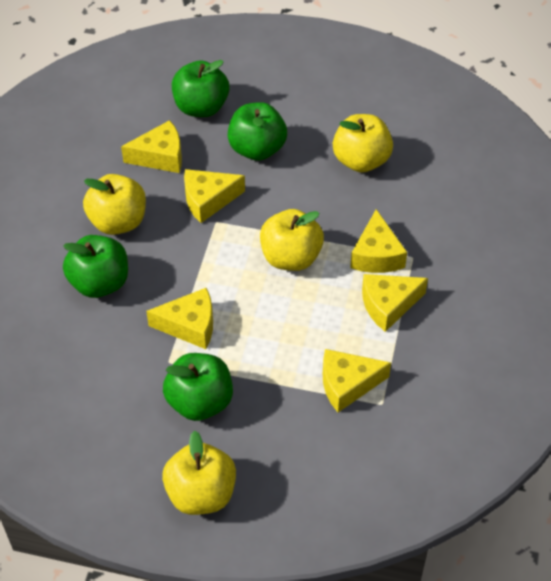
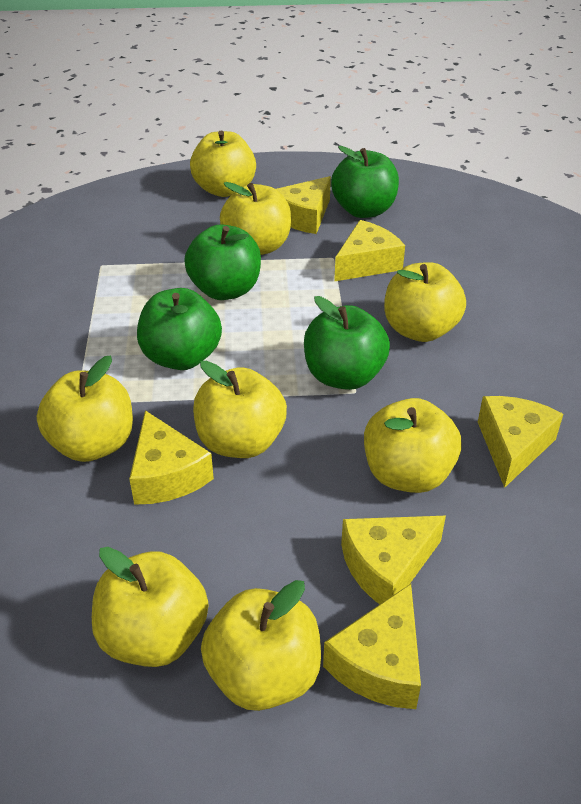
yellow apple: [83,174,146,235] [162,431,236,515] [260,209,324,271] [333,114,393,173] = 4 -> [37,355,133,462] [92,547,208,667] [190,130,256,197] [193,361,287,458] [201,580,321,711] [220,182,291,255] [364,398,462,493] [384,262,466,342] = 8

